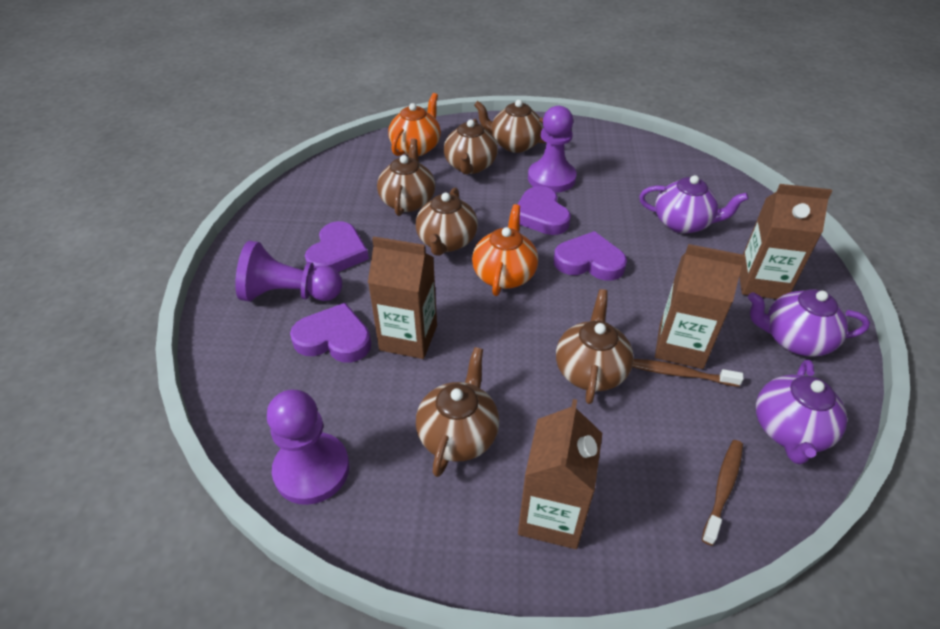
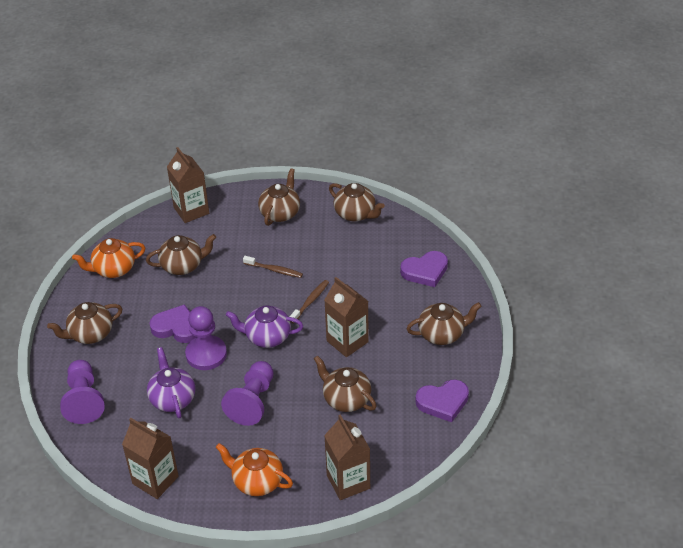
purple heart: [290,303,371,362] [305,221,369,272] [517,186,571,235] [554,231,627,281] = 4 -> [149,304,195,343] [400,251,448,287] [416,380,469,422] = 3
purple teapot: [639,175,749,234] [748,289,870,357] [756,360,847,465] = 3 -> [147,347,195,418] [226,305,303,348] = 2

